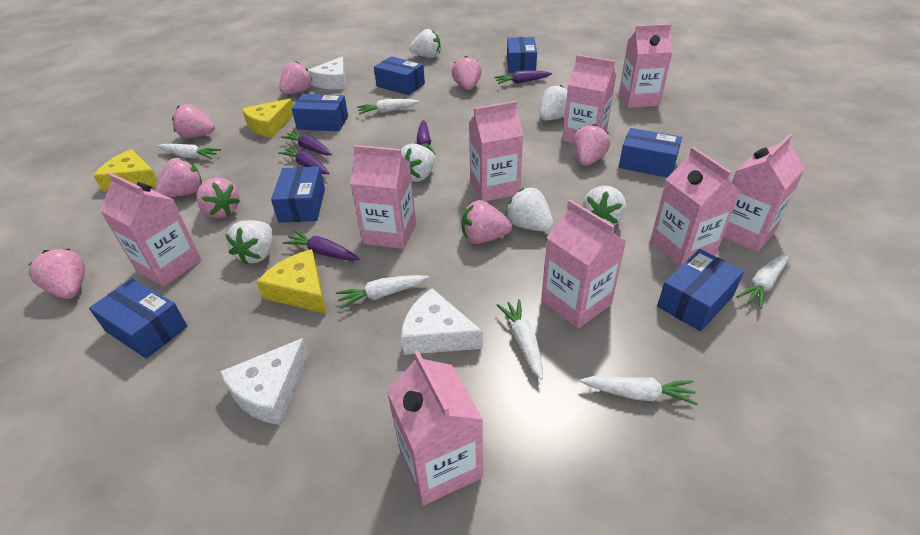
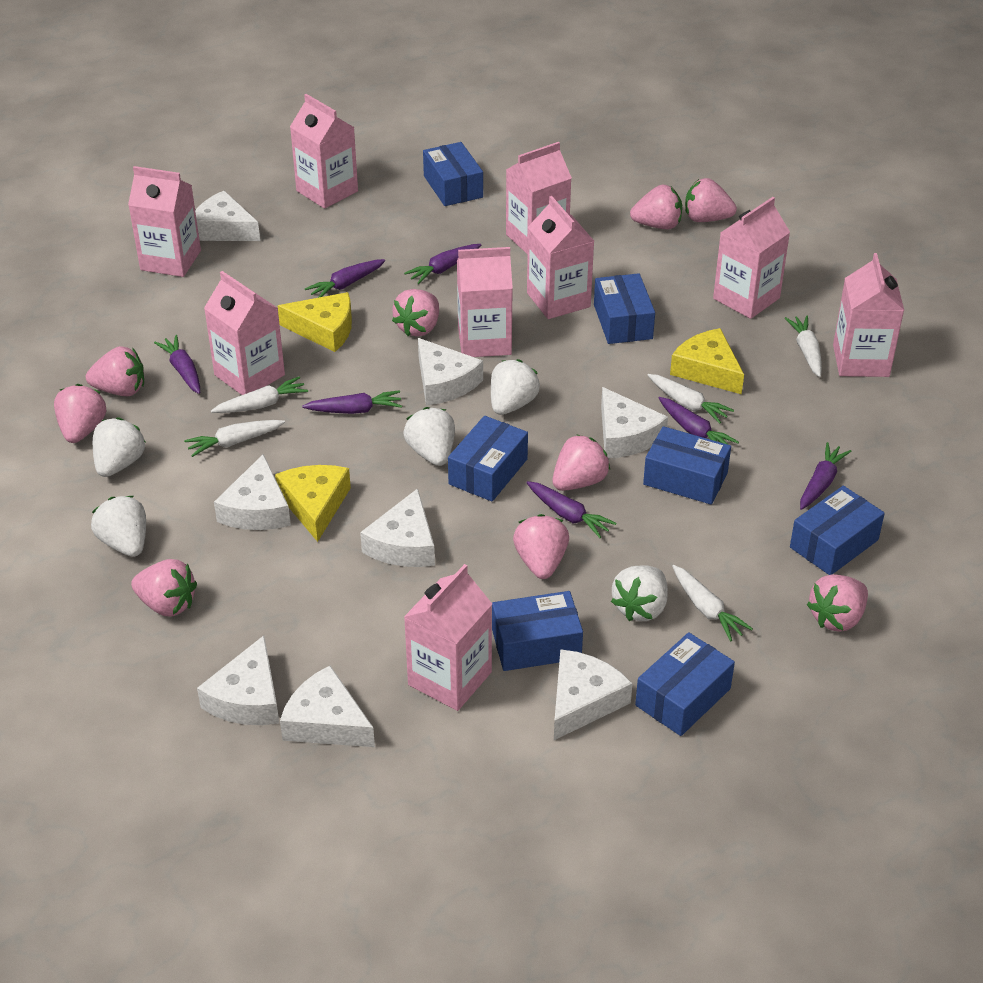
pink strawberry: [29,249,85,299] [155,158,202,197] [172,104,215,138] [196,178,240,218] [279,61,312,94] [452,56,482,90] [461,200,512,244] [573,124,610,166] = 8 -> [54,384,106,443] [86,346,144,396] [131,559,197,617] [392,289,439,336] [513,514,569,579] [553,434,610,491] [630,184,682,229] [685,178,737,222] [807,574,868,632] = 9
purple carrot: [278,145,329,174] [281,130,332,155] [282,230,360,261] [417,120,435,155] [495,70,552,84] = 5 -> [154,335,200,394] [302,390,402,414] [305,259,385,298] [404,244,481,284] [526,481,616,538] [658,397,739,444] [800,442,851,510] = 7
white carrot: [158,144,221,159] [336,275,429,309] [357,99,419,114] [497,299,543,380] [580,376,698,405] [736,253,788,309] = 6 -> [184,420,285,457] [211,377,308,413] [647,374,734,424] [672,565,753,642] [785,316,822,377] = 5
white cheese: [220,338,309,425] [308,56,346,90] [401,288,483,355] = 3 -> [195,191,260,241] [197,635,279,725] [214,454,291,530] [280,666,375,747] [360,488,435,567] [418,338,483,405] [554,649,633,740] [601,387,668,458] = 8
white strawberry: [225,220,273,265] [401,144,435,182] [409,29,440,58] [506,188,553,231] [539,85,568,121] [583,186,627,225] = 6 -> [91,496,146,557] [93,418,146,477] [404,407,455,466] [491,359,540,415] [611,565,668,621] = 5

